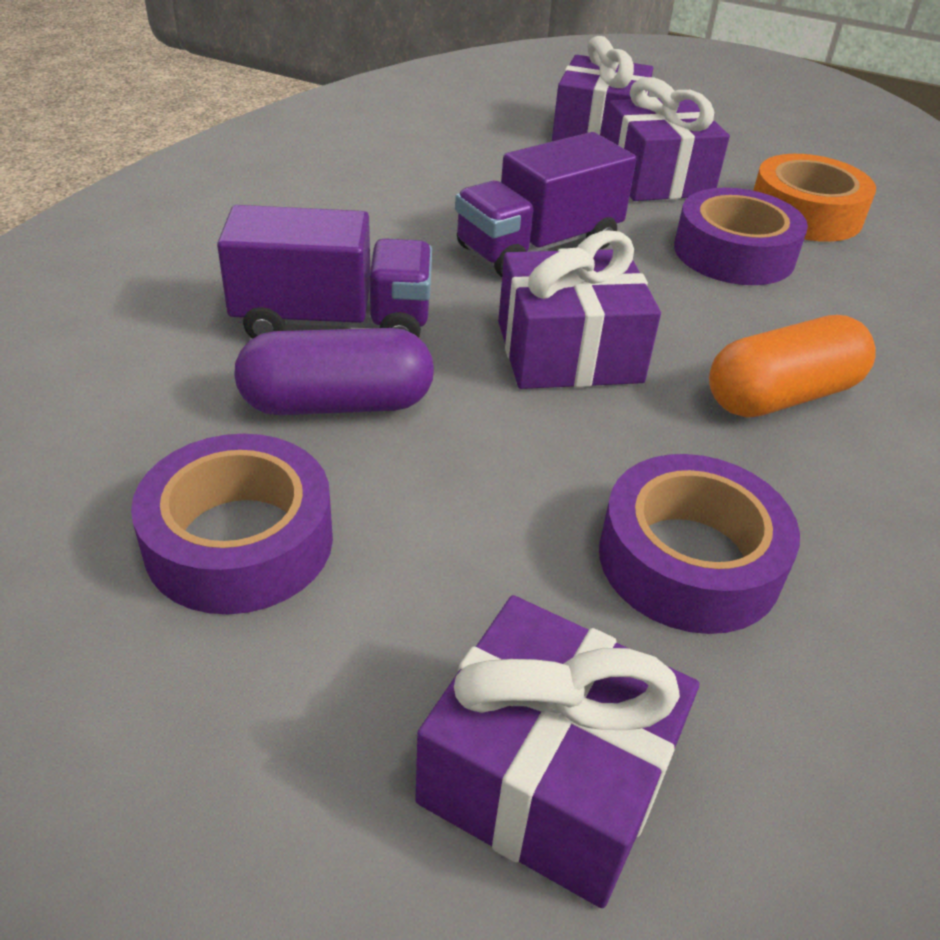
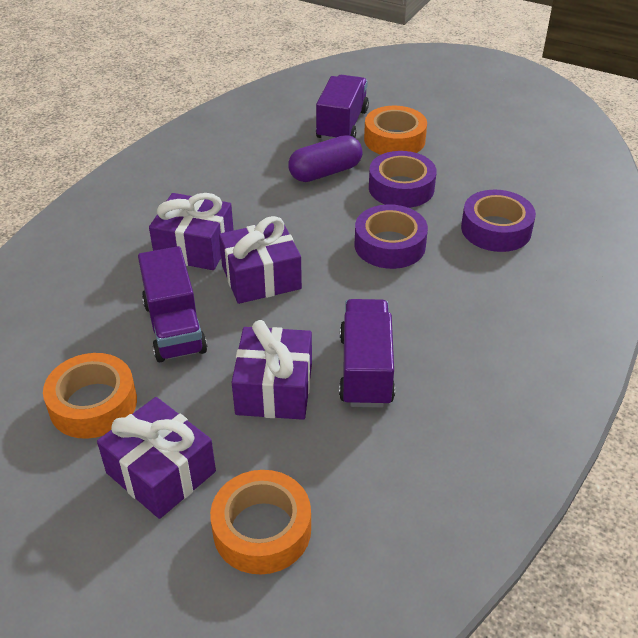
orange capsule: [709,315,876,418] = 1 -> none = 0
orange tape: [753,154,876,242] = 1 -> [43,353,137,439] [210,470,311,574] [364,106,427,155] = 3
purple truck: [217,205,432,338] [455,132,636,277] = 2 -> [138,246,207,362] [316,75,369,140] [339,299,395,408] = 3

